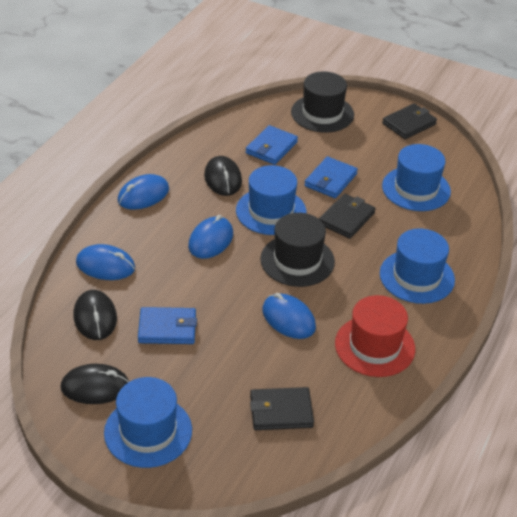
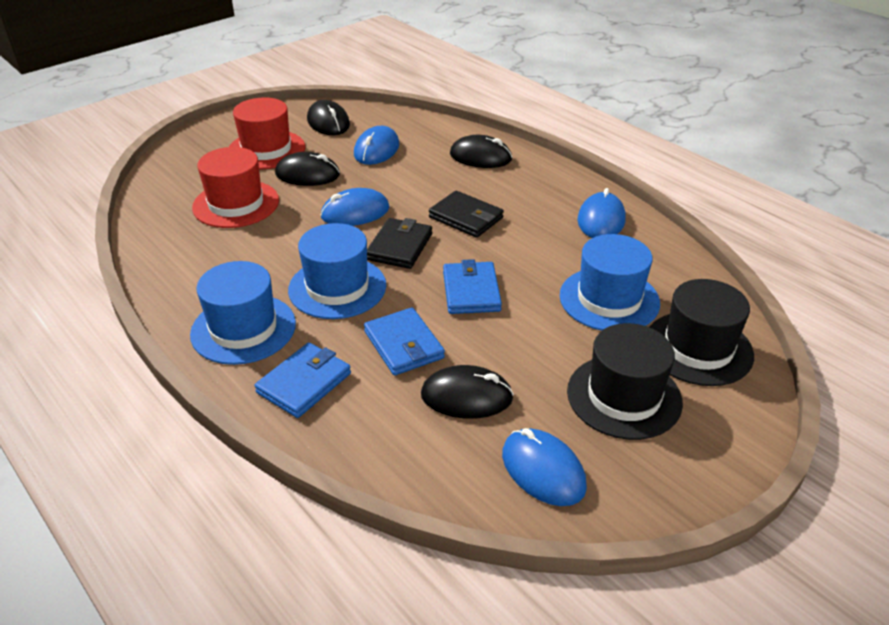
black mouse: [61,364,129,404] [73,290,117,340] [204,156,242,196] = 3 -> [275,152,340,186] [307,100,350,135] [421,365,514,419] [450,135,512,168] = 4
black wallet: [250,387,314,430] [319,194,376,239] [382,103,437,139] = 3 -> [367,218,432,269] [429,191,504,238] = 2
blue hat: [104,377,192,468] [236,165,307,235] [380,228,455,304] [382,144,451,211] = 4 -> [190,261,296,365] [288,223,386,319] [560,234,660,331] = 3
red hat: [335,295,415,377] = 1 -> [192,147,279,228] [229,97,305,169] = 2

